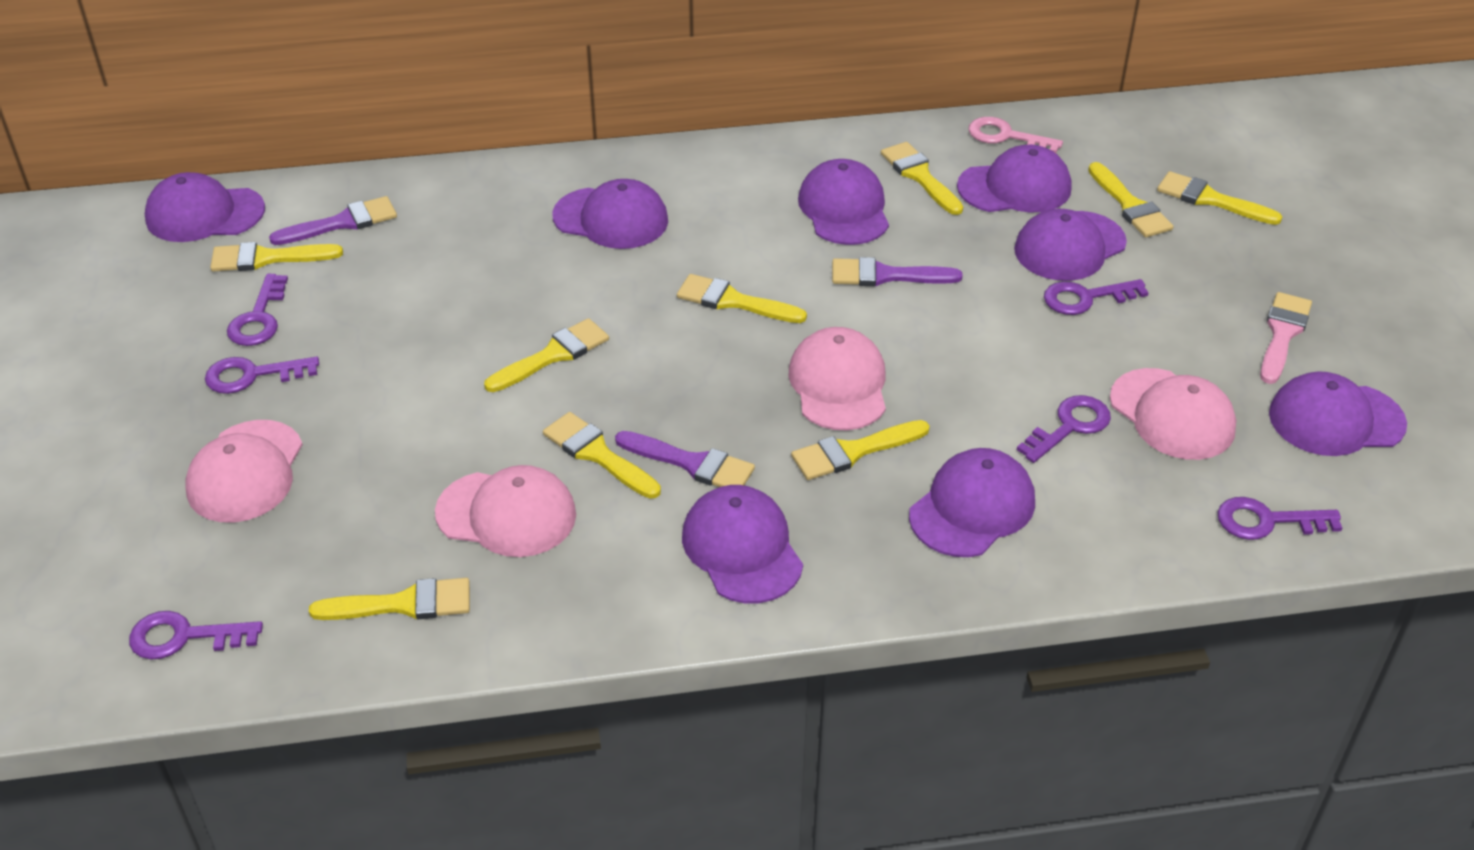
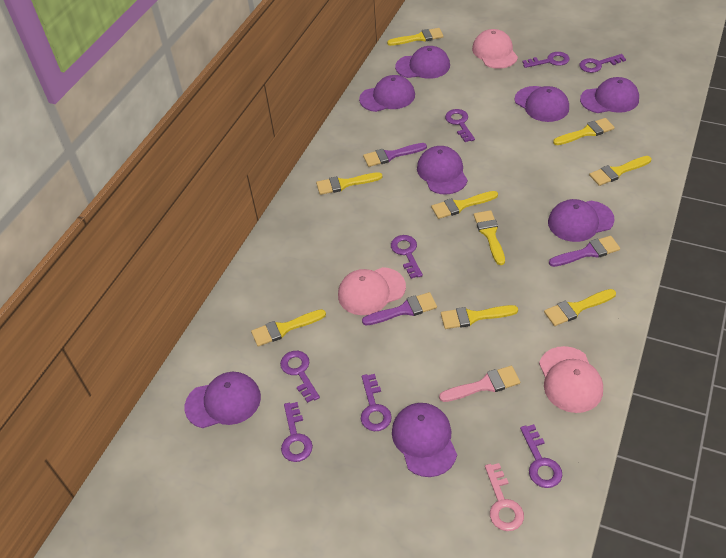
pink cap: [185,420,303,523] [435,465,576,557] [788,327,886,431] [1110,368,1236,460] = 4 -> [338,267,406,315] [472,29,518,69] [539,346,603,413] = 3
purple key: [129,611,263,660] [205,357,319,394] [227,274,288,346] [1017,395,1111,463] [1044,279,1149,315] [1218,497,1342,540] = 6 -> [280,351,320,403] [281,402,313,462] [361,374,392,431] [391,235,423,279] [445,109,475,142] [520,424,562,488] [522,52,570,68] [579,54,626,73] = 8

